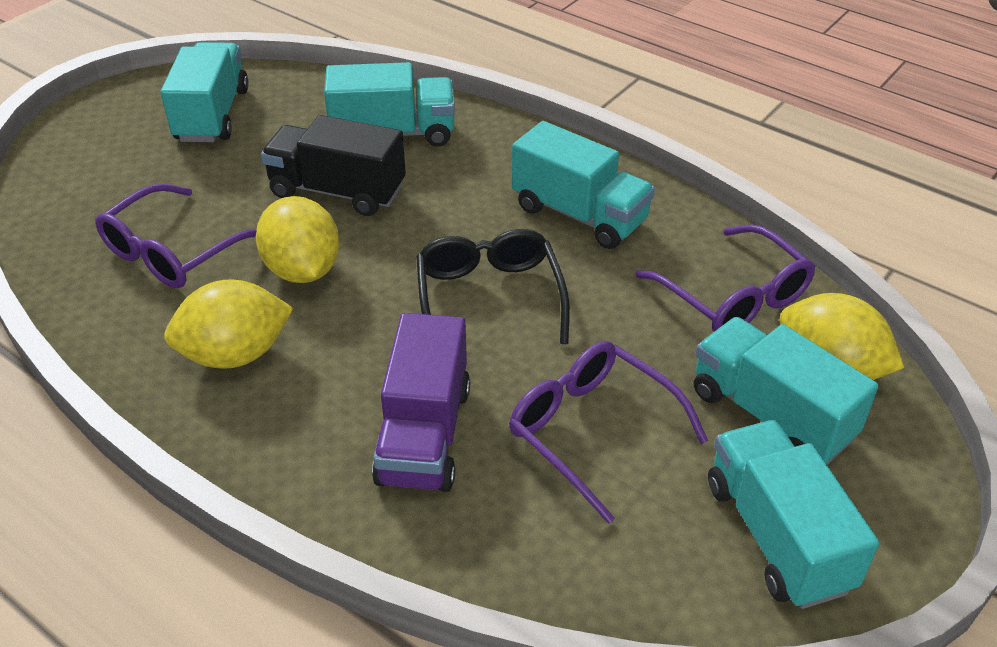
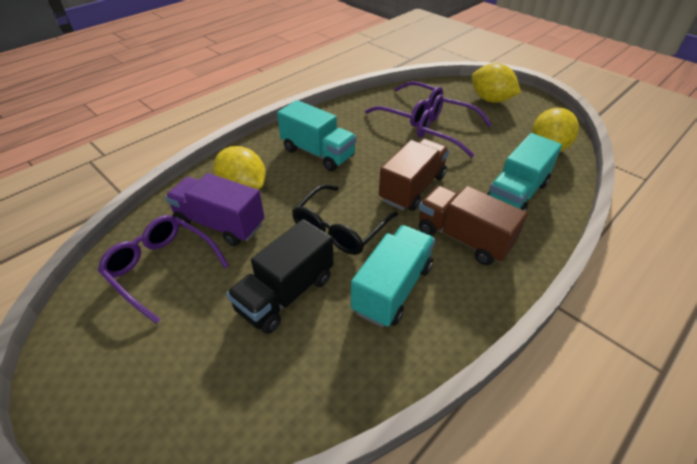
brown truck: none = 0 -> [379,138,449,211] [419,186,528,265] = 2
turquoise truck: [160,42,249,142] [324,62,455,146] [512,121,655,249] [694,317,879,465] [708,420,879,609] = 5 -> [277,100,357,171] [351,225,435,327] [487,133,562,211] = 3

